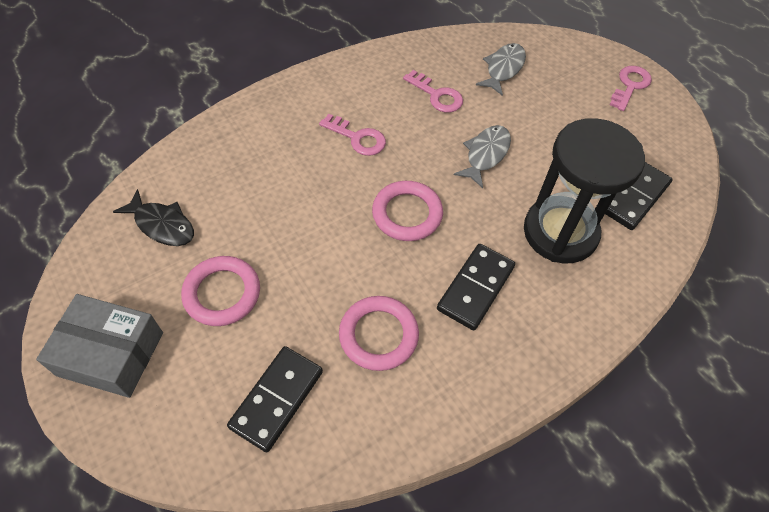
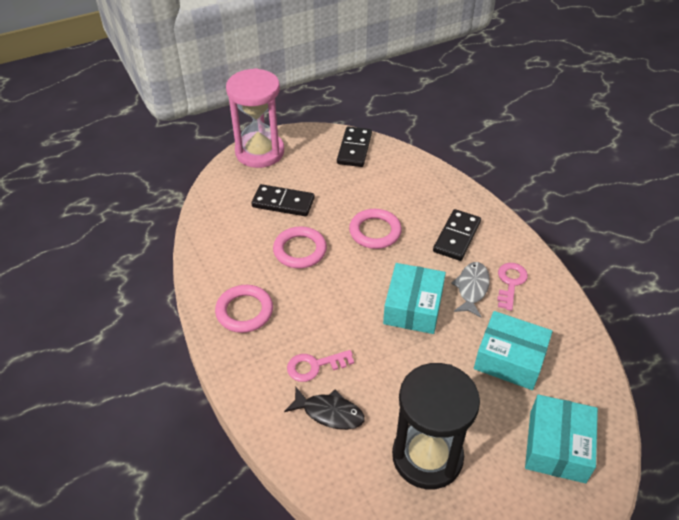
grey box: [36,294,163,398] = 1 -> none = 0
grey fish: [454,125,511,188] [476,43,526,96] = 2 -> [451,262,490,317] = 1
pink hourglass: none = 0 -> [226,68,284,168] = 1
pink key: [319,114,386,156] [403,70,463,113] [610,66,652,111] = 3 -> [287,350,354,382] [497,263,528,311] = 2
turquoise box: none = 0 -> [383,263,446,334] [474,311,553,390] [525,394,598,483] = 3

